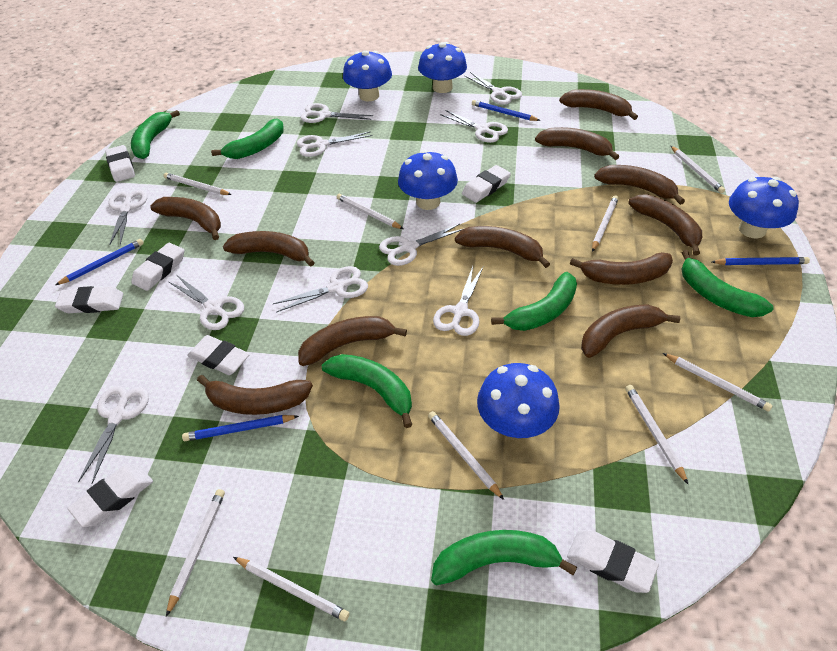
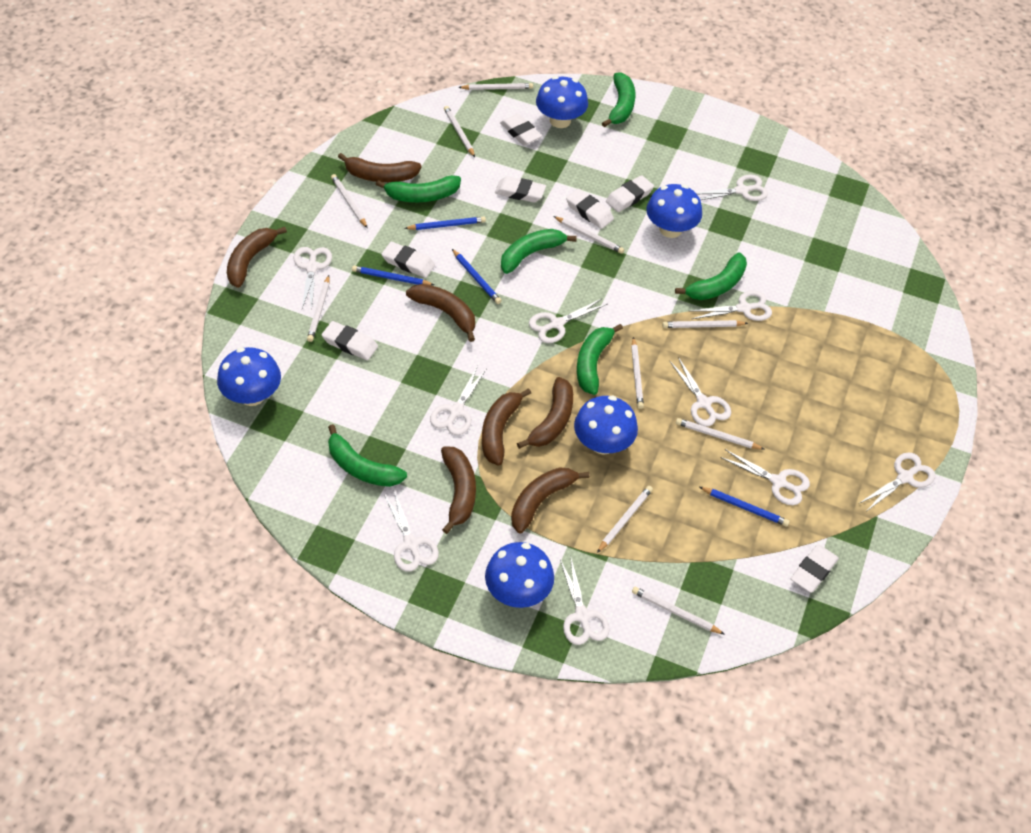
brown banana: [150,197,221,240] [197,375,313,415] [223,231,315,267] [298,316,407,366] [455,226,550,268] [535,127,619,160] [559,89,638,120] [570,252,673,285] [581,304,680,358] [594,165,685,205] [628,194,702,256] = 11 -> [227,227,287,288] [338,153,422,182] [406,284,475,342] [441,446,476,534] [482,388,531,466] [511,467,590,534] [517,377,573,449] = 7
white pencil: [163,173,232,195] [166,489,225,617] [233,557,350,621] [336,194,403,229] [428,411,504,500] [592,195,619,252] [625,385,688,484] [663,353,773,412] [671,146,725,193] = 9 -> [307,275,329,342] [331,174,368,228] [444,106,475,157] [458,83,533,90] [553,216,624,254] [597,486,653,553] [631,337,644,409] [632,587,725,635] [662,320,748,328] [676,418,765,450] = 10

